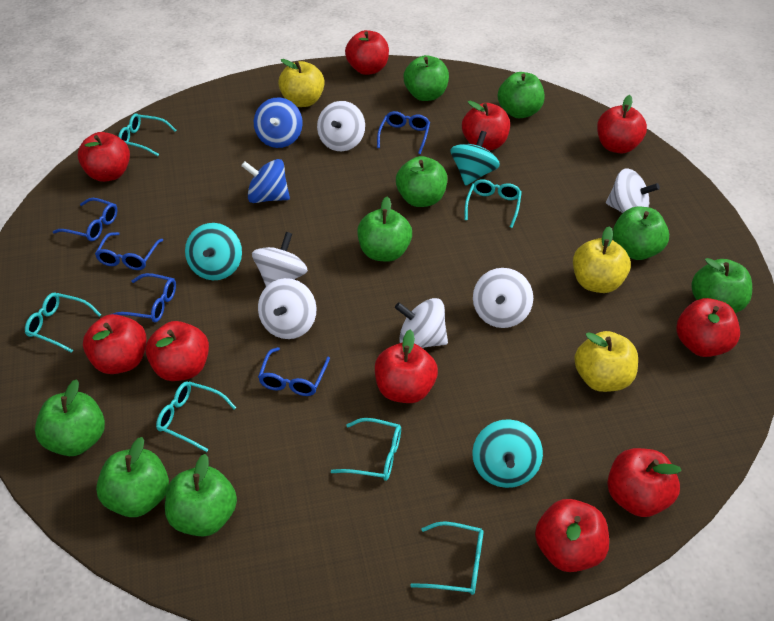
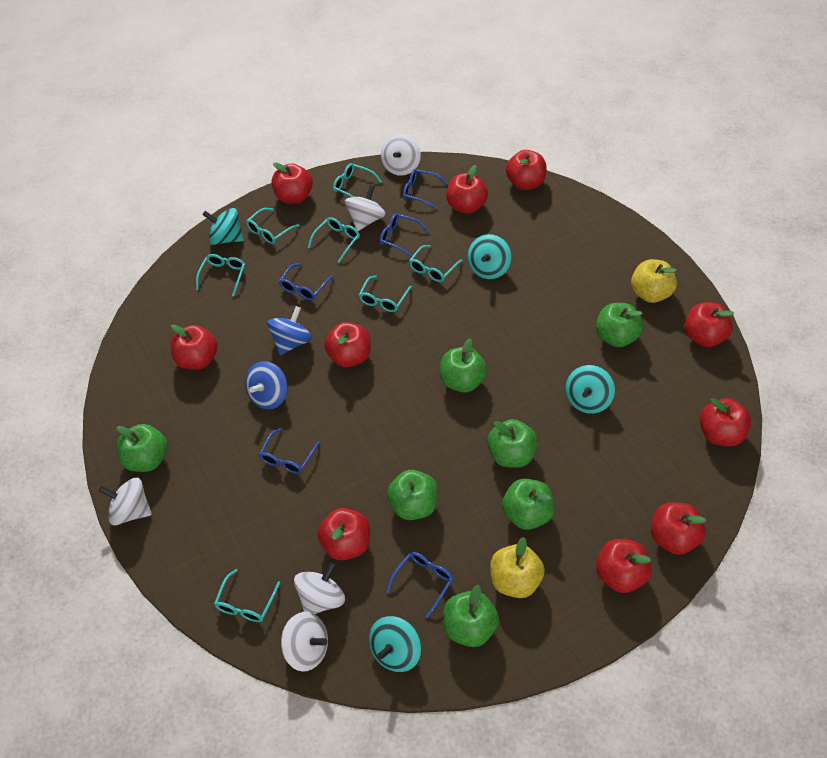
green apple: [35,379,105,456] [96,437,169,517] [165,454,237,537] [357,197,412,262] [396,156,447,207] [403,55,449,101] [498,72,544,118] [613,207,669,260] [691,258,752,313] = 9 -> [116,424,168,472] [387,470,438,520] [440,338,487,393] [443,585,499,647] [488,419,538,468] [502,479,554,530] [596,303,643,347] = 7
turquoise glasses: [25,293,101,353] [118,113,177,156] [156,381,236,452] [331,418,401,481] [410,521,484,595] [465,179,522,228] = 6 -> [196,254,245,296] [214,569,280,622] [246,208,299,244] [308,217,360,263] [333,163,382,197] [359,275,412,312] [409,245,462,282] = 7
turquoise spinning top: [185,223,242,280] [450,131,500,186] [472,419,543,488] = 3 -> [203,208,244,245] [369,616,421,672] [468,234,511,279] [566,365,615,414] = 4
white spinning top: [252,232,308,287] [258,278,316,339] [317,101,365,151] [395,298,448,348] [473,268,533,328] [606,168,660,213] = 6 -> [99,478,152,525] [281,612,328,672] [294,562,345,614] [345,185,385,231] [381,133,421,176] = 5
yellow apple: [278,59,325,107] [573,226,631,293] [574,331,638,392] = 3 -> [490,537,545,598] [631,259,677,303] = 2

